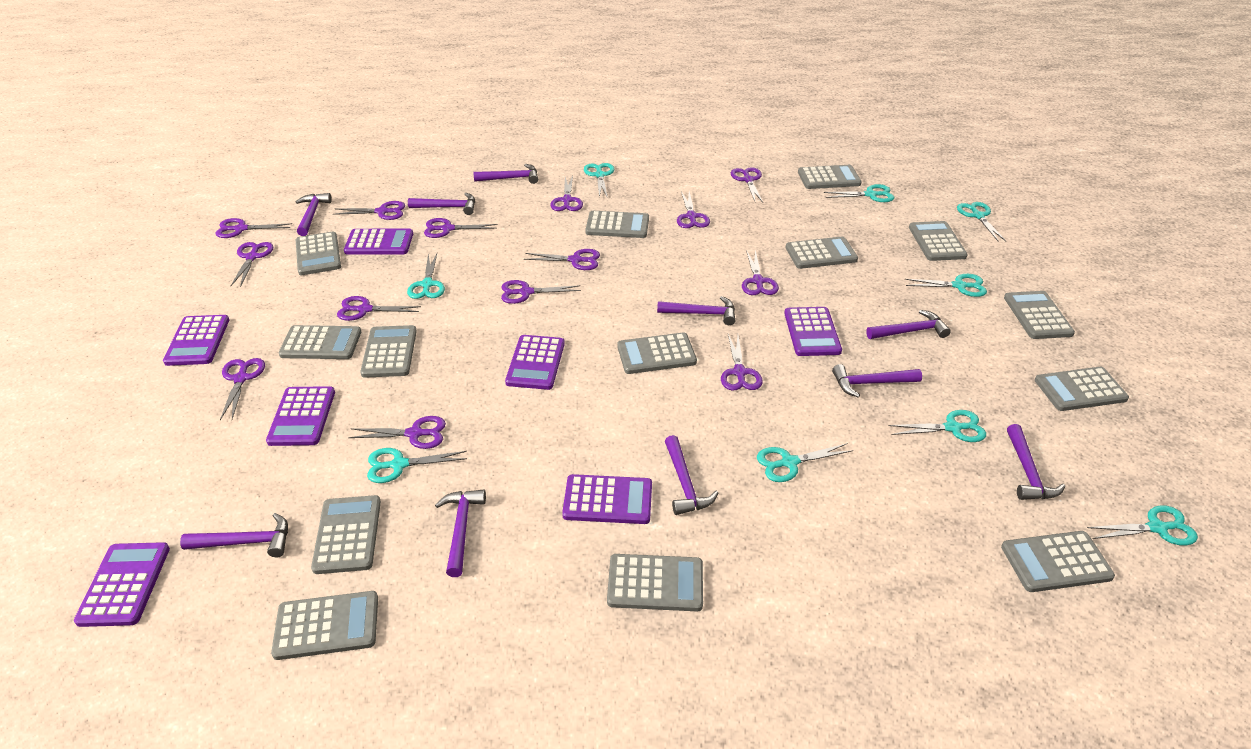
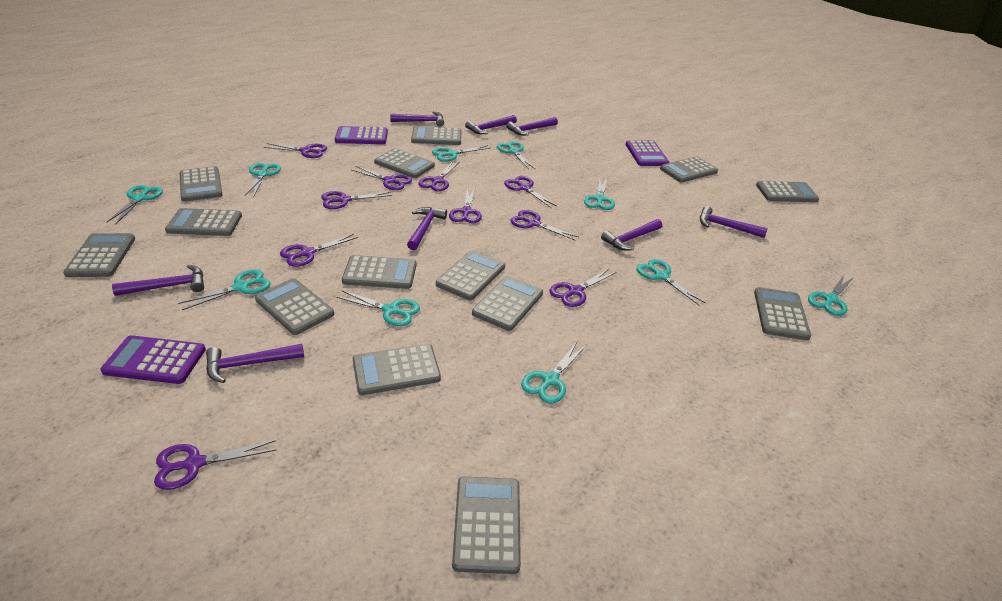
purple calculator: [74,542,170,627] [163,315,229,366] [266,386,335,446] [344,229,413,255] [505,335,565,390] [562,474,652,524] [784,307,842,356] = 7 -> [100,335,206,384] [335,126,388,144] [626,140,669,166] = 3
purple hammer: [180,513,288,557] [296,193,332,236] [408,193,475,215] [435,490,486,577] [473,164,538,184] [657,296,735,325] [665,435,718,515] [832,364,922,398] [866,310,951,339] [1007,424,1065,500] = 10 -> [112,265,204,296] [206,344,304,383] [390,111,444,126] [407,207,447,250] [465,115,517,134] [507,117,558,135] [601,219,662,251] [700,206,768,238] = 8
purple scissors: [215,218,292,238] [220,358,265,420] [231,242,273,287] [333,201,405,220] [337,296,421,321] [348,416,446,449] [424,218,498,238] [501,280,581,304] [524,249,600,270] [550,176,583,211] [677,191,710,228] [721,334,762,391] [731,167,763,202] [742,250,779,295] = 14 -> [154,440,276,490] [264,143,327,158] [280,234,358,267] [321,191,392,209] [352,166,412,190] [418,161,459,191] [449,188,482,223] [504,176,557,208] [510,210,578,240] [550,269,616,307] = 10
turquoise scissors: [367,448,467,483] [407,253,445,299] [584,163,615,197] [757,443,853,482] [824,184,894,202] [888,410,986,442] [905,274,987,297] [957,202,1006,241] [1087,505,1198,546] = 9 -> [106,185,163,224] [178,269,271,310] [245,163,281,197] [336,290,420,326] [432,145,490,162] [497,141,535,169] [521,342,587,404] [584,177,615,210] [636,259,706,305] [808,275,854,316] = 10

